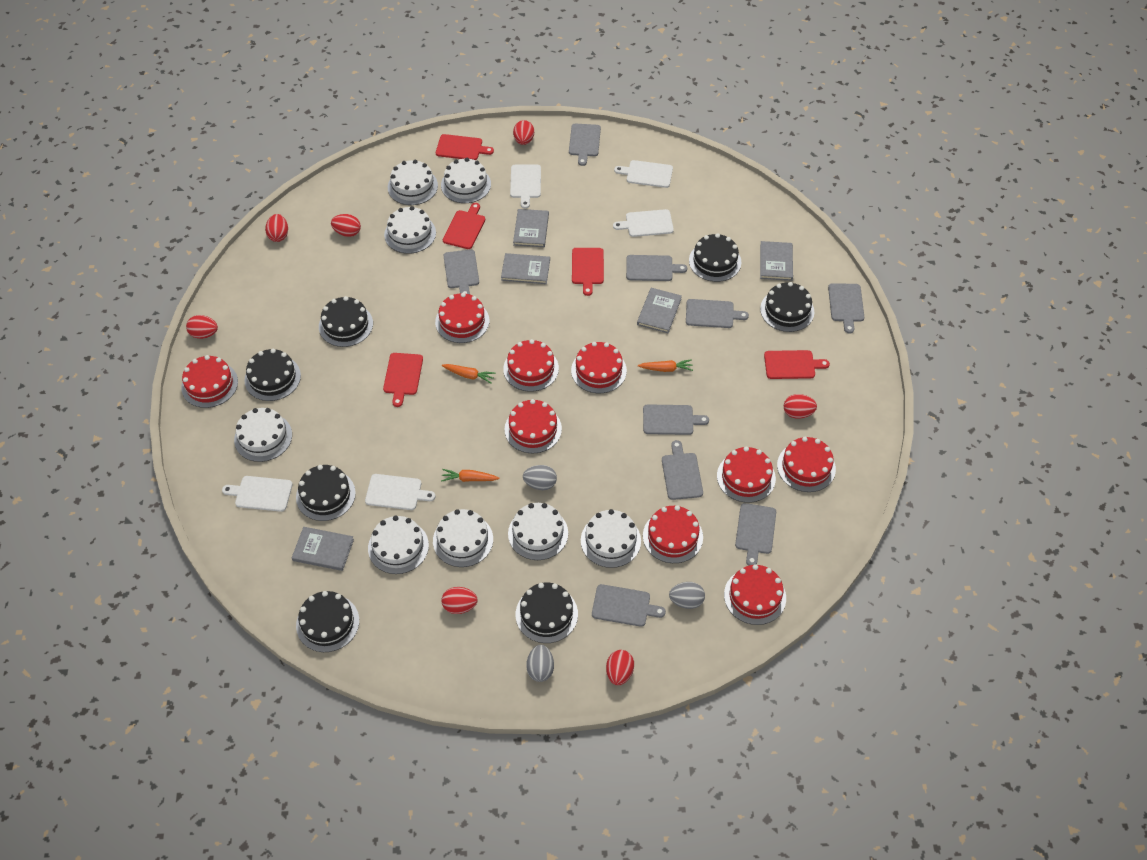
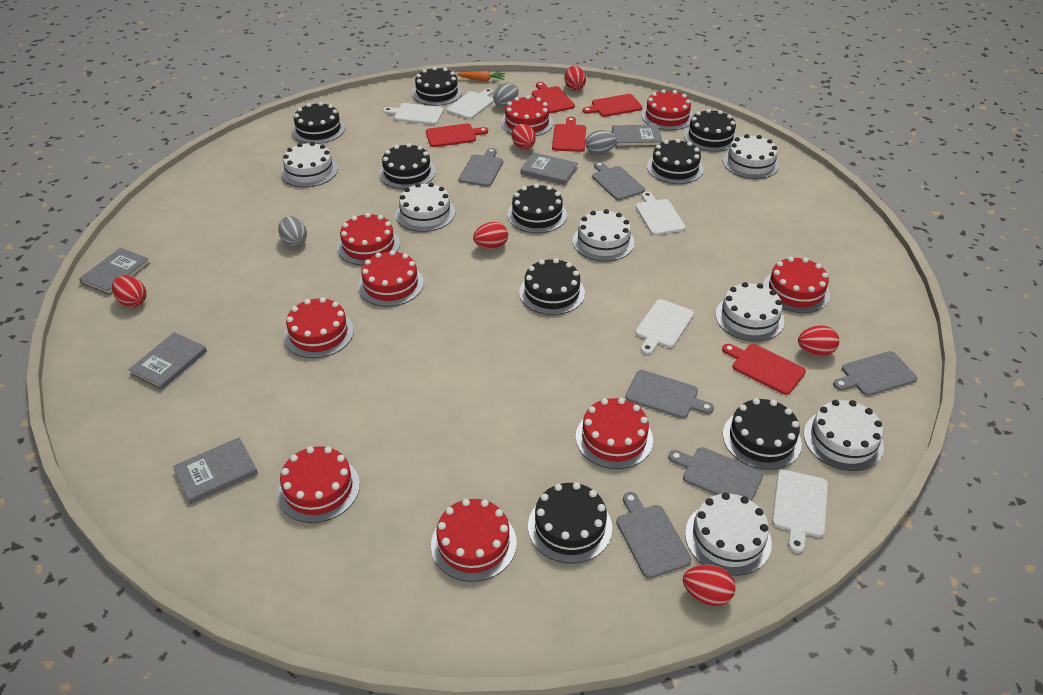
black cake: [244,349,301,401] [296,465,356,521] [296,591,359,652] [319,296,373,347] [516,582,578,643] [689,233,741,282] [760,282,814,332] = 7 -> [292,102,345,144] [379,143,436,189] [412,67,462,106] [507,184,567,233] [519,258,585,315] [528,482,612,563] [647,139,703,184] [684,109,738,152] [723,398,802,470] = 9
grey cutting board: [444,249,479,294] [569,123,601,166] [592,584,666,627] [626,255,687,281] [643,404,709,435] [662,440,703,500] [686,299,749,328] [735,503,776,566] [828,283,864,334] = 9 -> [459,148,503,187] [592,162,645,201] [616,492,692,578] [625,370,714,419] [668,447,763,501] [833,351,917,396] = 6
orange carrot: [441,469,500,482] [442,364,496,384] [638,359,693,372] = 3 -> [457,71,505,81] = 1
red egg: [186,315,218,339] [265,214,288,242] [331,214,361,237] [442,587,478,614] [513,120,534,145] [606,650,634,685] [784,394,817,419] = 7 -> [112,276,146,307] [473,222,508,249] [511,124,536,149] [564,66,586,91] [683,565,736,606] [798,326,839,356] = 6
white cake: [234,408,292,462] [368,516,429,574] [384,206,436,254] [388,160,438,205] [433,509,493,567] [441,158,491,203] [508,503,568,560] [581,509,641,568] = 8 -> [281,142,338,187] [396,183,455,232] [573,209,635,261] [685,492,772,576] [715,282,784,341] [723,134,779,179] [804,400,884,471] = 7

